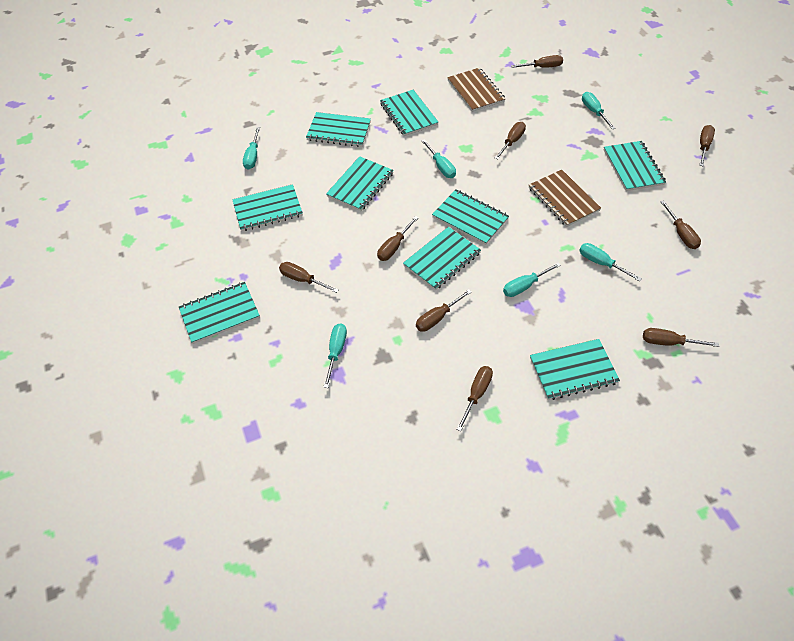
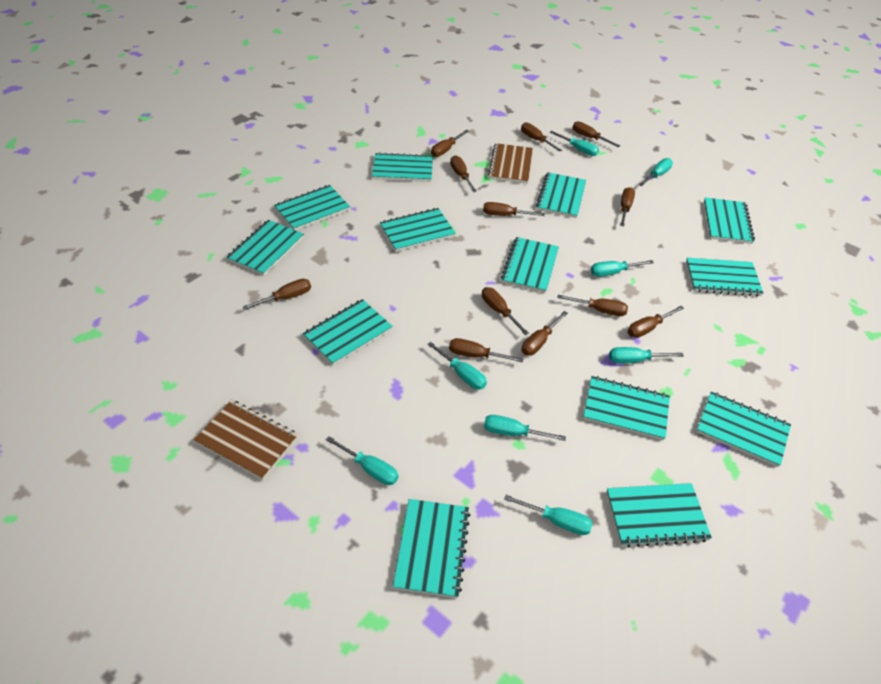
brown screwdriver: [279,262,339,293] [377,216,418,261] [416,290,472,332] [456,366,493,431] [495,122,526,160] [511,55,563,68] [643,328,719,347] [660,201,701,249] [699,125,715,166] = 9 -> [243,279,311,310] [431,130,469,157] [449,338,523,363] [450,155,477,192] [482,287,529,335] [483,202,545,216] [521,122,562,152] [522,311,568,356] [557,295,628,316] [573,121,620,147] [620,187,635,226] [628,306,684,338] = 12
turquoise notebook: [179,282,260,344] [232,184,303,231] [306,112,371,147] [326,156,394,211] [380,90,438,136] [403,227,481,290] [432,189,509,245] [530,339,620,400] [604,141,666,191] = 9 -> [226,220,304,276] [274,185,350,231] [303,299,393,365] [372,152,433,182] [380,208,456,252] [393,499,470,598] [501,237,559,293] [536,172,586,218] [583,376,670,440] [607,483,712,547] [686,258,763,296] [696,392,791,467] [704,197,755,244] = 13
turquoise screwdriver: [243,127,260,170] [323,323,347,388] [421,139,456,178] [503,262,561,297] [579,243,642,281] [582,92,615,129] = 6 -> [326,436,398,485] [427,342,487,390] [484,415,566,441] [504,495,593,535] [550,131,599,156] [591,260,654,277] [609,347,684,363] [639,158,673,186] = 8

